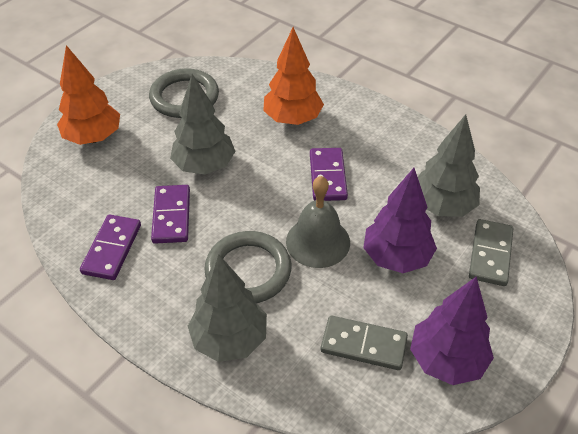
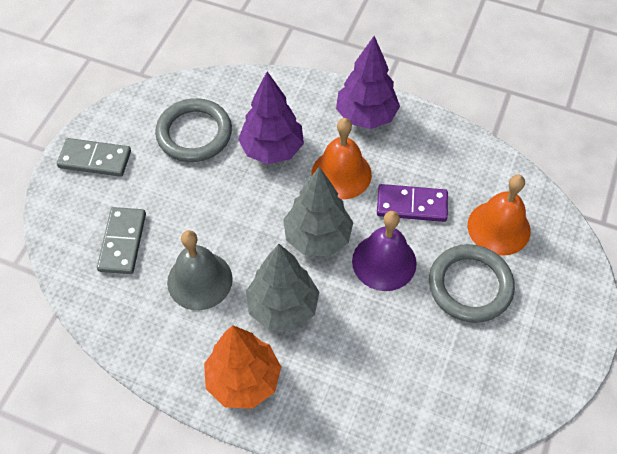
grey tree: [170,74,236,175] [188,254,267,362] [418,114,480,217] = 3 -> [246,244,319,330] [283,167,353,256] = 2
orange bell: none = 0 -> [311,118,372,200] [468,175,531,256] = 2
orange tree: [57,45,120,145] [263,27,324,125] = 2 -> [204,325,281,409] = 1
purple bell: none = 0 -> [352,211,417,291] = 1
purple domino: [80,214,141,280] [151,185,190,244] [310,148,348,201] = 3 -> [377,184,448,222] = 1

